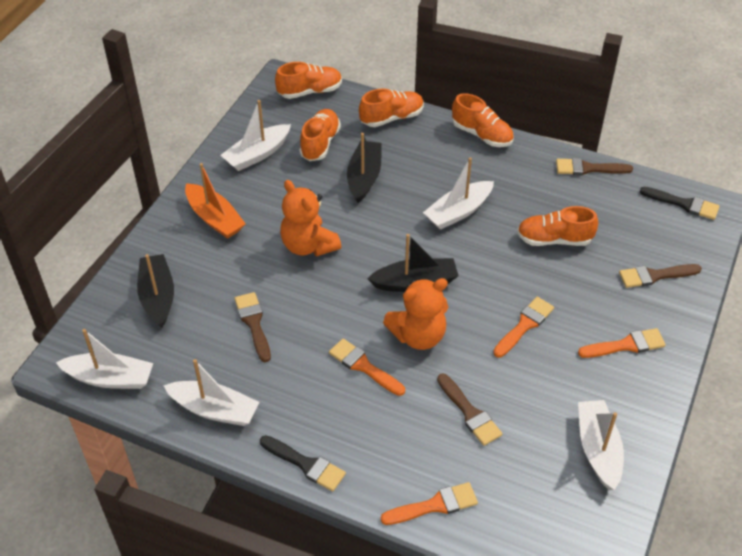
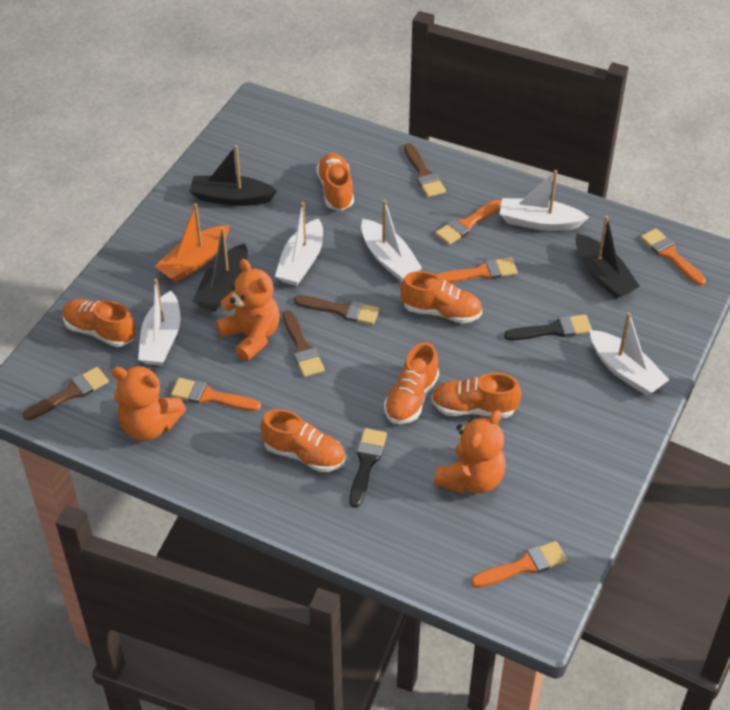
orange brush: [329,339,405,396] [380,482,478,525] [493,297,554,357] [578,328,665,358] = 4 -> [171,378,261,411] [435,199,502,245] [436,257,518,283] [471,541,567,588] [640,228,706,286] = 5
orange shoe: [275,62,342,99] [299,109,341,161] [359,88,424,127] [452,93,514,147] [517,206,598,246] = 5 -> [63,299,136,347] [260,409,345,472] [316,153,354,211] [384,342,439,424] [401,271,482,323] [431,373,522,418] = 6
orange teddy bear: [280,180,341,257] [383,278,448,350] = 2 -> [111,366,186,441] [216,259,280,361] [434,410,506,494] = 3

